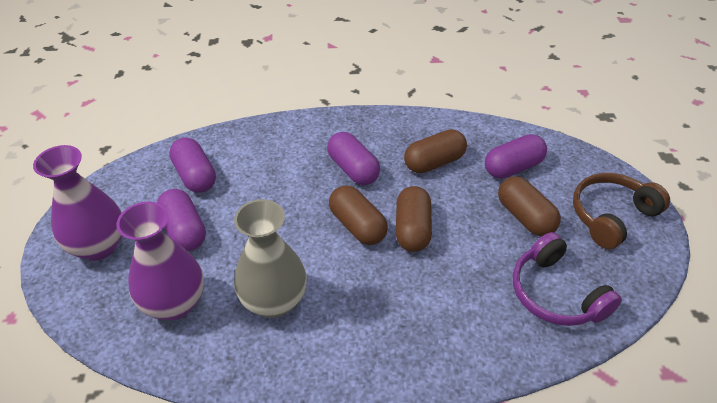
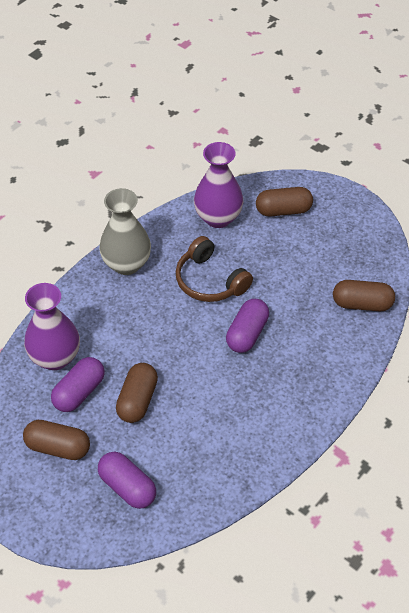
purple capsule: [157,189,206,251] [169,137,216,193] [327,132,380,185] [485,134,547,179] = 4 -> [51,357,105,412] [98,452,156,509] [226,299,269,353] = 3
purple headphones: [513,232,622,326] = 1 -> none = 0

